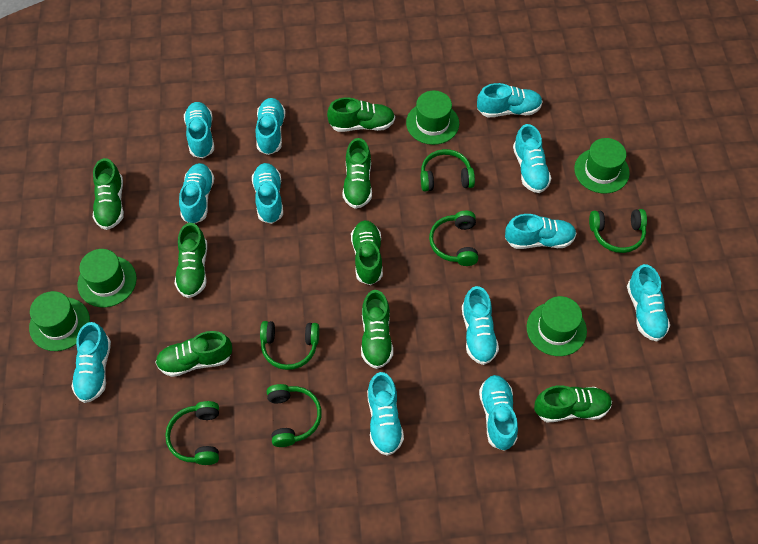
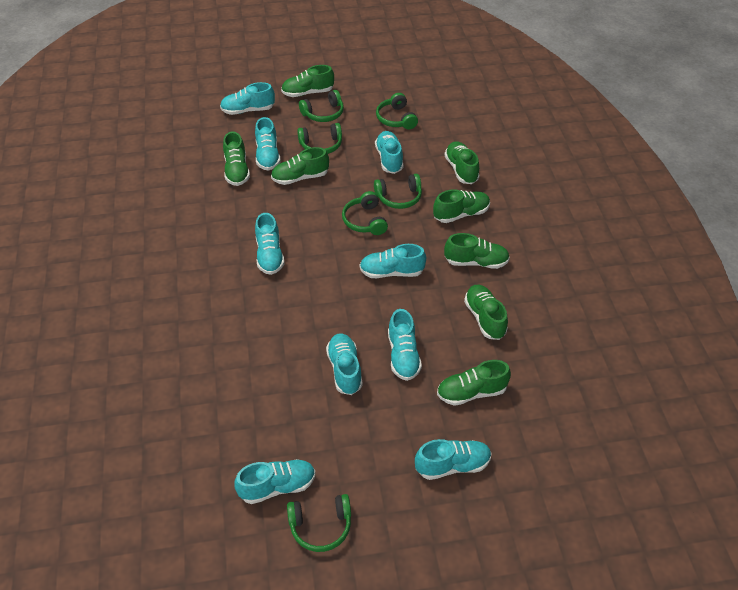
green hat: [29,291,90,351] [77,249,137,307] [406,90,459,145] [527,296,587,356] [574,138,630,194] = 5 -> none = 0
turquoise shoe: [71,322,111,403] [179,163,214,224] [184,102,214,158] [252,163,283,224] [256,98,285,155] [367,372,404,456] [462,286,499,365] [477,83,543,117] [479,375,518,451] [505,214,577,249] [513,124,552,193] [627,264,670,341] = 12 -> [220,82,275,115] [234,459,316,504] [255,117,281,171] [255,213,285,275] [326,334,363,395] [359,244,426,278] [375,131,403,174] [388,309,422,381] [415,439,491,480] = 9

